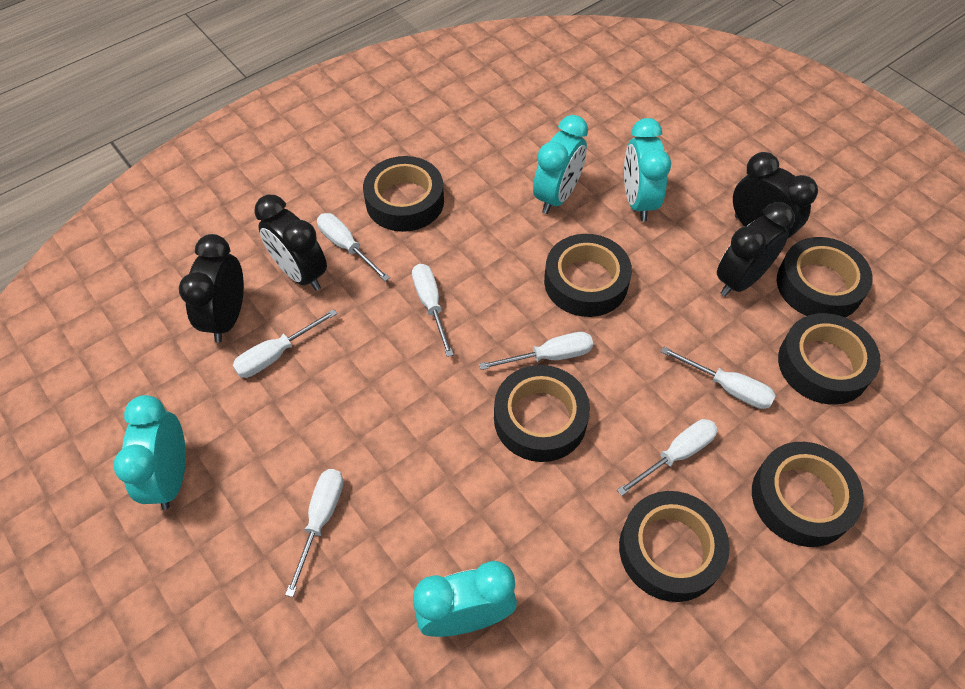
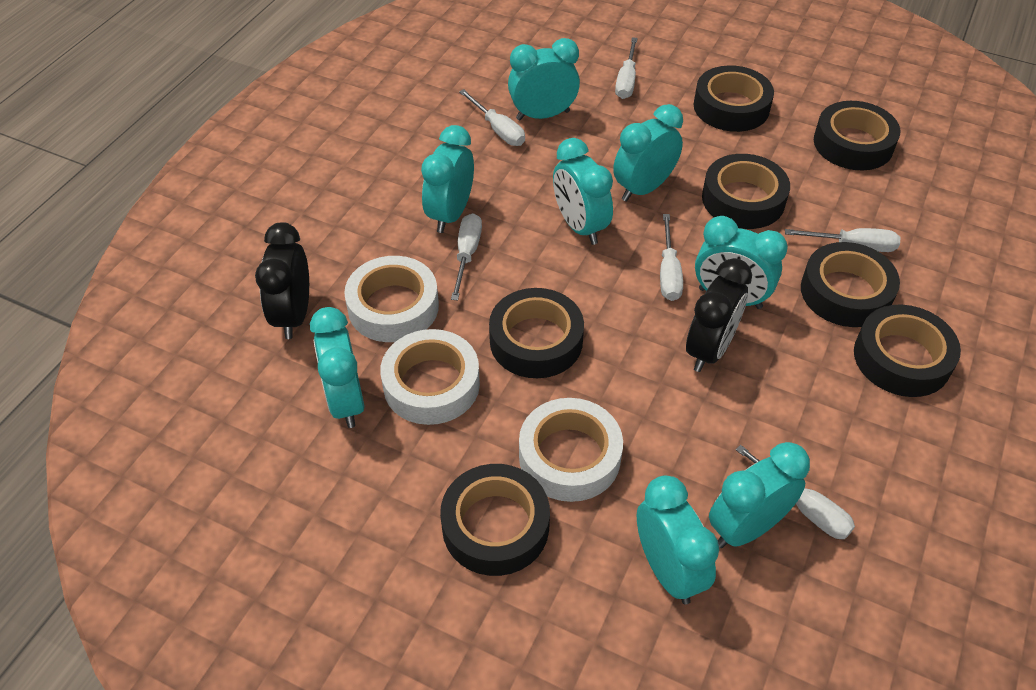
black clock: [179,234,244,343] [254,195,327,291] [717,202,795,297] [733,152,818,246] = 4 -> [255,222,309,339] [686,258,752,372] = 2
turquoise clock: [113,395,186,510] [413,561,517,637] [533,115,588,214] [624,118,671,222] = 4 -> [310,307,365,428] [421,125,474,233] [508,38,580,120] [553,138,613,245] [613,104,683,202] [637,475,719,604] [695,216,788,309] [709,442,810,548] = 8
white screwdriver: [232,309,337,378] [285,469,343,597] [317,213,390,281] [412,264,454,357] [479,332,593,370] [617,419,718,496] [661,347,776,409] = 7 -> [451,213,482,301] [459,89,525,146] [615,37,638,99] [660,214,683,301] [736,445,855,539] [785,228,900,252] = 6
white tape: none = 0 -> [344,256,439,342] [380,329,480,425] [519,398,623,502] = 3

